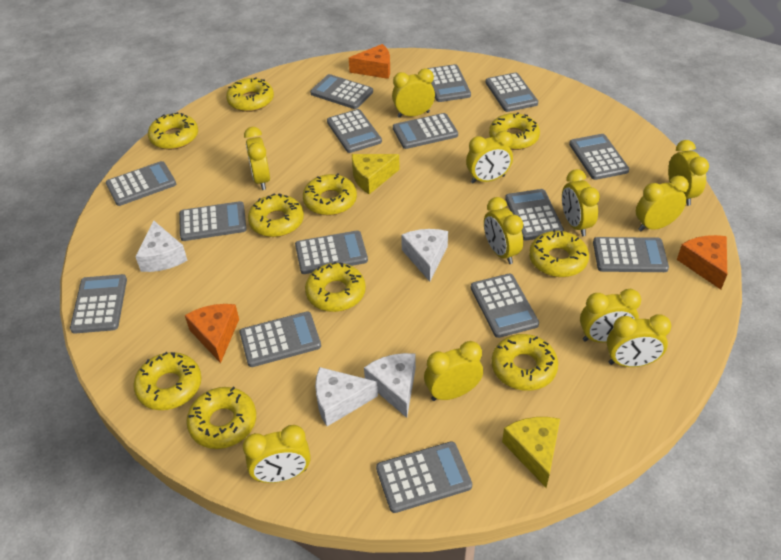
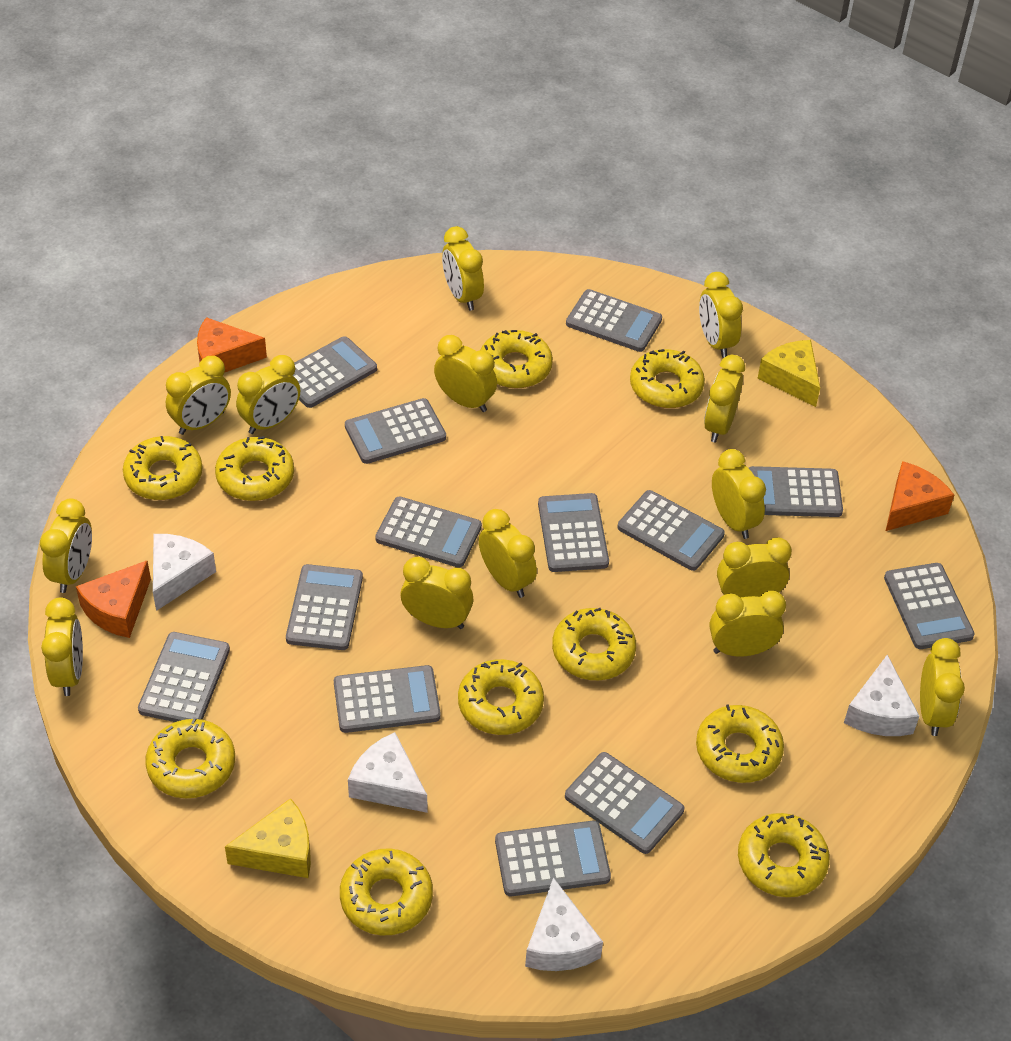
grey calculator: [70,274,127,334] [106,161,176,206] [179,201,247,241] [239,311,321,367] [295,231,368,274] [310,74,373,109] [327,109,382,153] [376,441,472,513] [393,113,458,149] [426,64,471,102] [471,274,539,338] [485,72,538,112] [505,189,564,240] [569,134,630,180] [593,237,669,272] = 15 -> [138,632,230,722] [286,564,363,650] [293,336,377,408] [334,665,441,733] [345,398,446,464] [375,496,482,568] [495,821,611,896] [538,493,609,572] [565,752,684,854] [566,289,662,352] [617,490,725,571] [749,466,843,517] [884,563,975,649] = 13
yellow clock: [243,425,311,483] [244,127,270,190] [392,68,435,118] [424,341,483,401] [466,131,513,184] [484,197,523,264] [562,169,600,236] [580,289,641,343] [607,314,671,367] [636,176,689,231] [668,140,709,206] = 11 -> [40,498,92,593] [41,597,83,696] [166,356,231,435] [236,355,300,434] [400,557,474,629] [434,335,497,412] [442,226,484,311] [479,509,537,598] [699,272,743,358] [704,355,745,443] [709,591,786,657] [712,449,766,539] [717,537,792,598] [920,638,965,736] = 14

